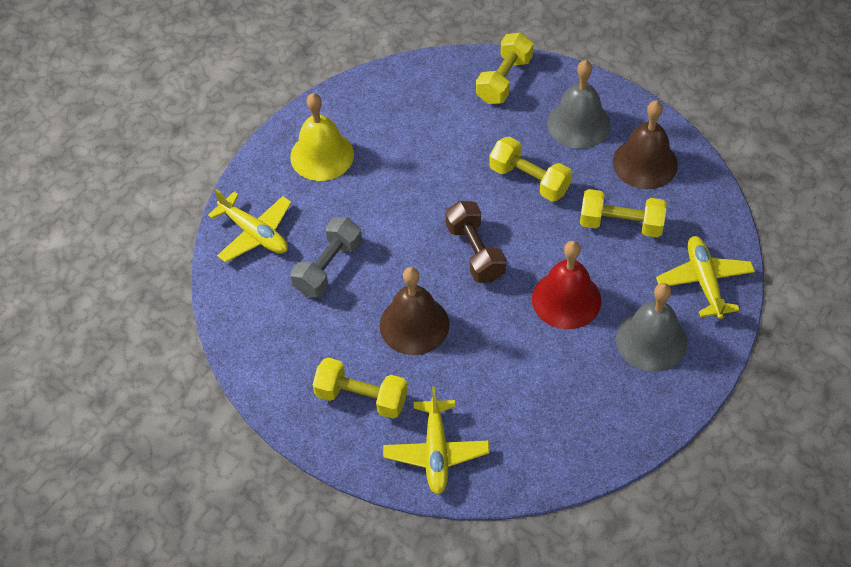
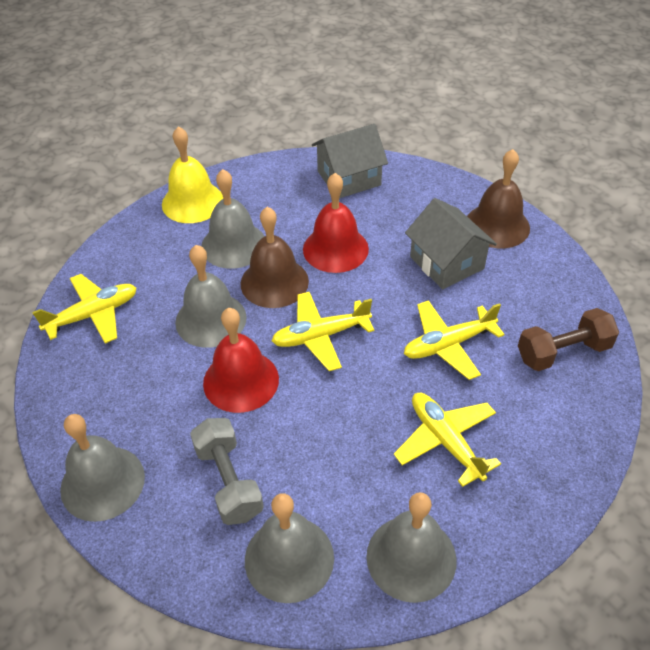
grey bell: [547,60,611,149] [616,283,687,372] = 2 -> [60,414,145,522] [175,245,247,348] [201,169,265,269] [245,493,334,603] [366,492,457,603] = 5
grey house: none = 0 -> [312,124,388,198] [405,198,497,289] = 2
red bell: [532,241,601,329] = 1 -> [203,308,279,413] [303,173,369,273] = 2
yellow dumbbell: [313,358,408,419] [476,33,534,104] [489,137,572,201] [580,189,667,238] = 4 -> none = 0
yellow plane: [208,189,292,263] [383,387,490,495] [656,236,755,319] = 3 -> [32,274,137,344] [272,292,374,371] [394,393,501,487] [404,300,505,380] = 4

